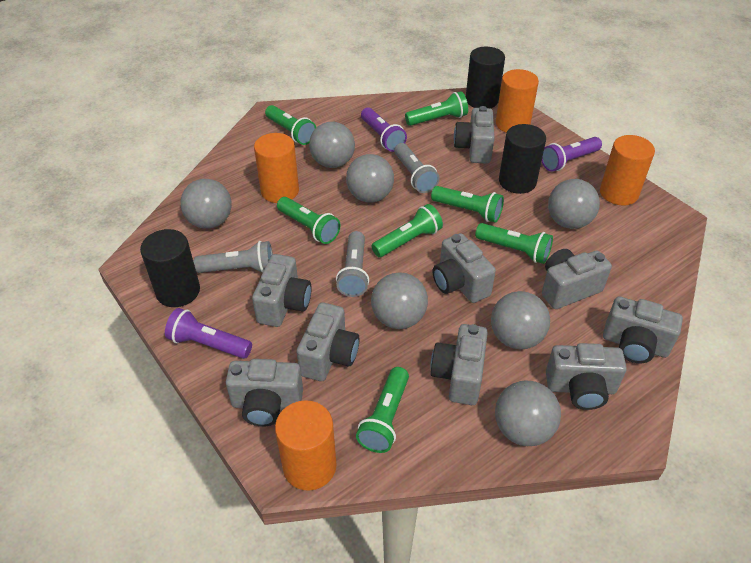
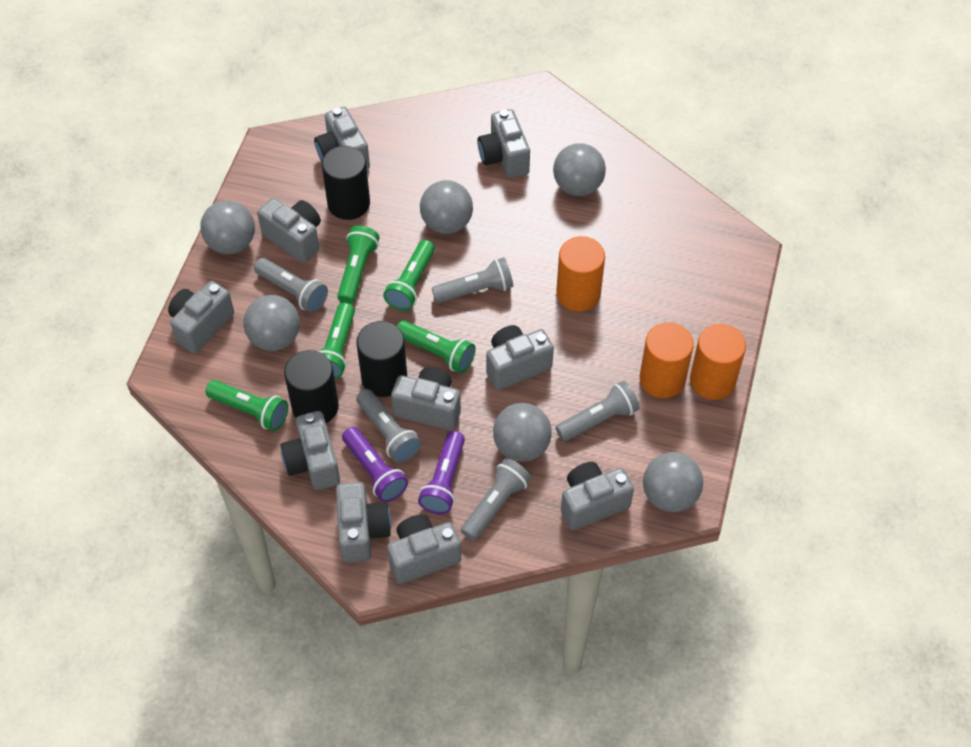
green flashlight: [265,105,316,145] [277,197,340,244] [356,367,409,453] [372,204,443,257] [405,91,468,126] [431,186,504,223] [475,223,553,264] = 7 -> [205,380,288,431] [318,302,355,379] [337,226,379,304] [383,240,435,311] [397,320,476,373] = 5
grey ball: [180,179,232,229] [309,122,355,168] [346,154,394,203] [371,272,428,329] [491,291,550,350] [495,381,561,446] [548,179,600,229] = 7 -> [200,200,255,254] [243,295,300,351] [420,180,473,234] [493,403,552,462] [553,143,606,196] [643,452,703,512] = 6
grey camera: [226,359,303,427] [252,254,312,327] [296,302,360,381] [430,324,488,405] [433,233,496,303] [454,106,494,164] [542,249,612,309] [546,343,627,410] [603,296,683,363] = 9 -> [168,281,234,354] [257,198,321,263] [280,411,340,490] [314,107,370,169] [336,482,391,563] [387,515,461,584] [391,367,461,431] [477,109,530,178] [486,325,554,390] [561,462,634,530] = 10
grey flashlight: [194,241,273,273] [336,231,369,297] [394,143,440,193] = 3 -> [254,258,328,313] [356,389,421,463] [432,257,513,303] [461,458,531,541] [556,381,640,441] = 5
orange cylinder: [254,133,299,203] [275,400,337,491] [496,69,539,133] [600,135,655,206] = 4 -> [556,236,605,311] [640,322,694,398] [690,324,746,400] = 3
purple flashlight: [165,308,252,359] [361,108,407,152] [542,137,602,172] = 3 -> [342,427,408,502] [418,431,465,514] = 2

